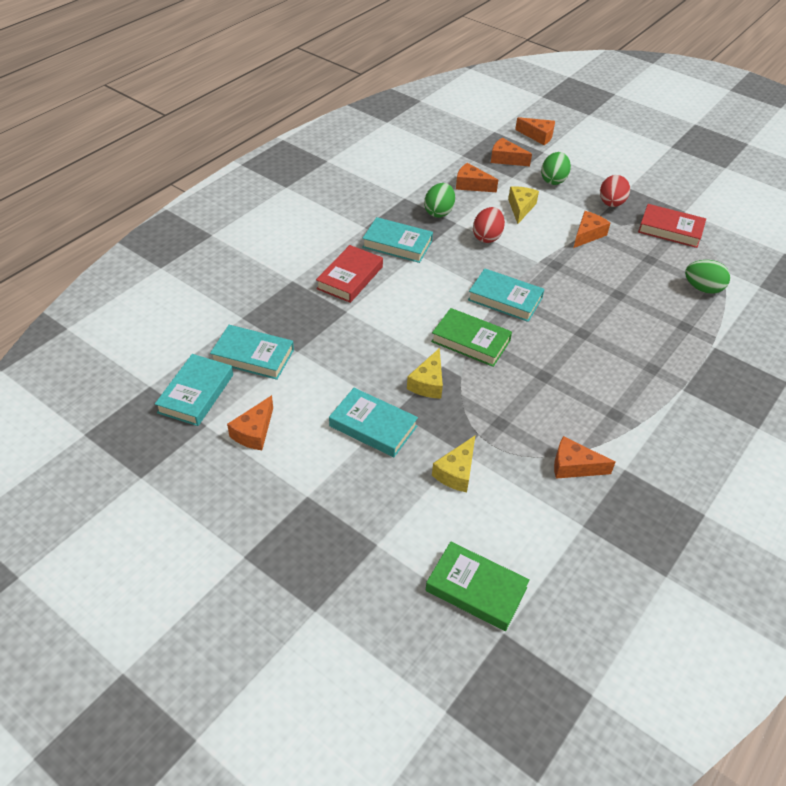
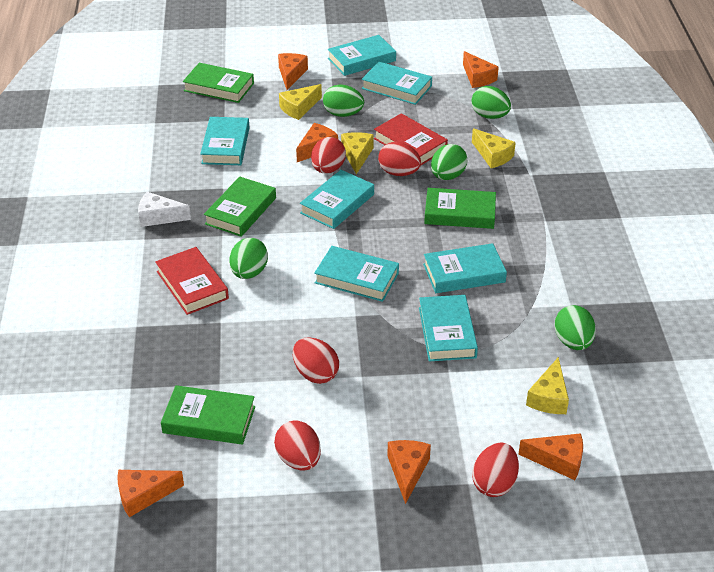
green book: [426,542,530,631] [431,308,512,367] = 2 -> [161,385,255,444] [183,63,254,103] [204,177,276,237] [424,188,496,229] = 4
green egg: [424,183,455,218] [541,152,571,185] [685,260,730,294] = 3 -> [229,238,268,279] [323,84,364,117] [431,144,467,180] [471,86,511,119] [555,305,596,350] = 5
red egg: [473,207,505,243] [600,175,630,207] = 2 -> [274,420,321,471] [293,337,339,384] [311,137,346,174] [378,142,421,176] [472,443,519,497] = 5
turquoise book: [155,354,233,426] [210,325,294,380] [329,388,418,457] [362,217,433,263] [468,268,544,322] = 5 -> [200,117,250,165] [300,170,374,229] [314,246,399,302] [328,35,396,76] [362,62,432,105] [419,295,478,361] [423,243,507,293] = 7
white cheese: none = 0 -> [138,192,191,227] = 1
yellow cheese: [407,348,443,399] [432,436,475,492] [508,186,539,224] = 3 -> [279,84,322,120] [341,132,374,174] [472,128,516,168] [526,357,569,414] = 4

